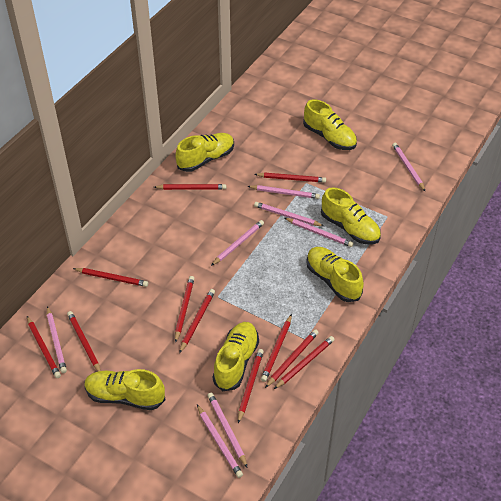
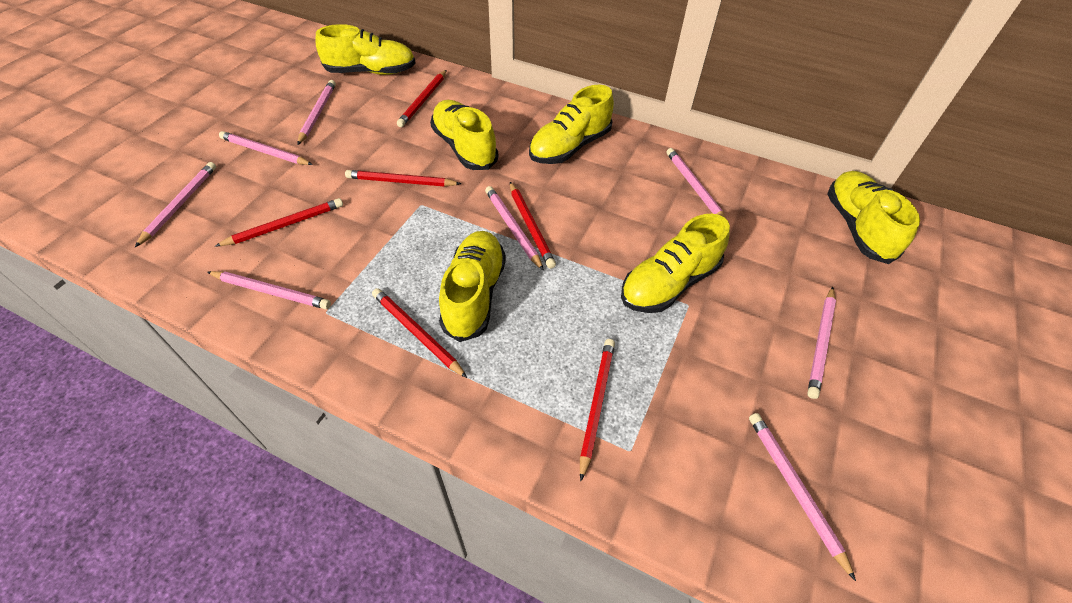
red pencil: [27,316,61,378] [67,311,101,371] [73,268,148,287] [154,184,226,190] [175,276,194,343] [179,289,215,353] [238,349,264,423] [254,172,326,183] [261,314,292,382] [265,329,319,388] [274,336,335,389] = 11 -> [215,198,343,247] [345,170,461,187] [372,288,467,378] [397,70,447,127] [510,182,556,269] [580,339,615,481] = 6

